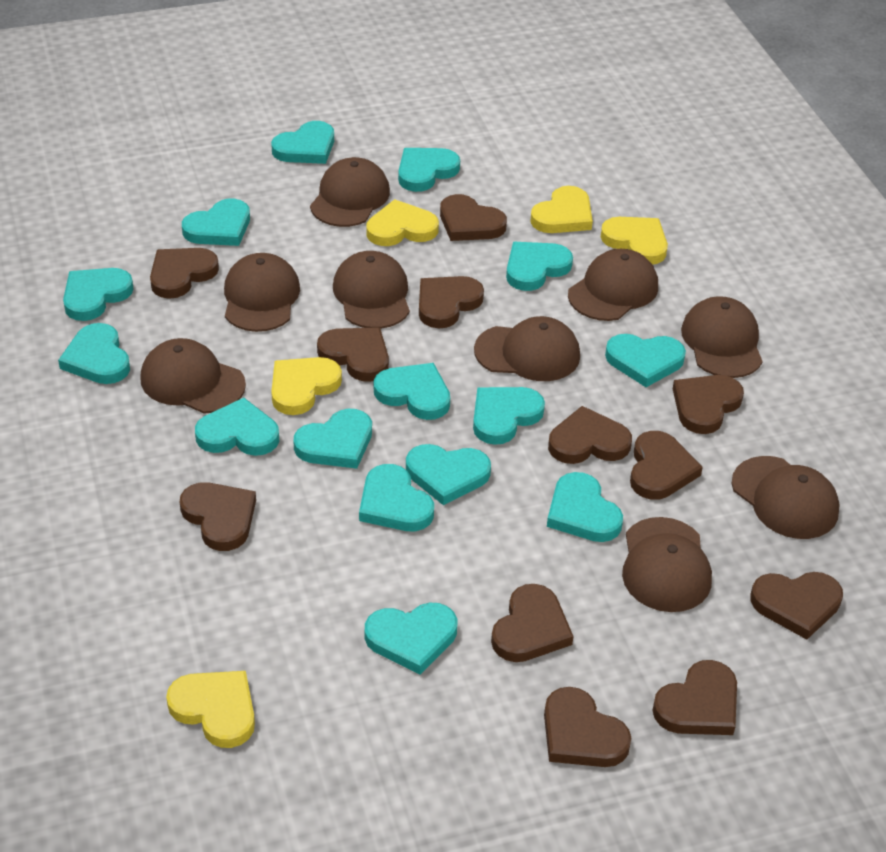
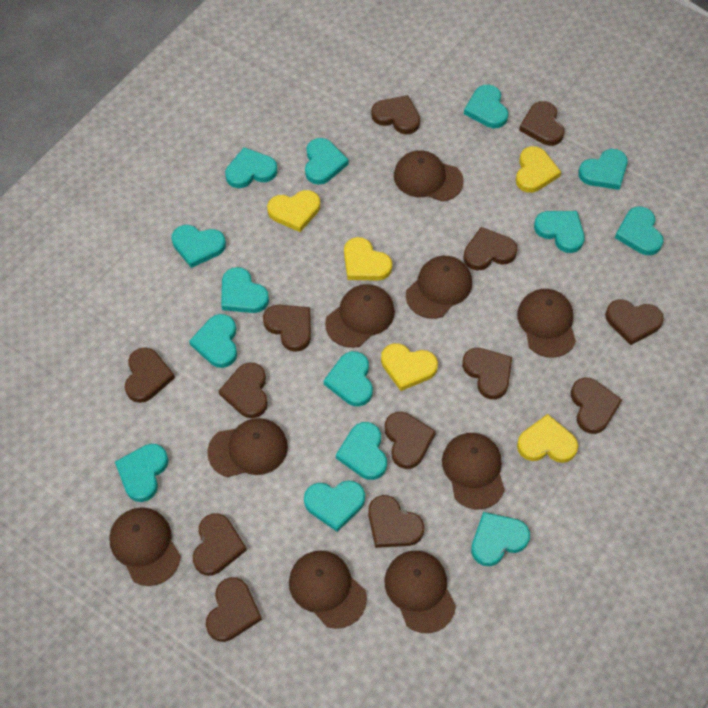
brown heart: [150,248,219,299] [180,482,256,551] [317,327,389,382] [419,276,484,329] [440,194,507,241] [491,584,573,662] [544,687,631,767] [548,406,632,464] [630,431,703,500] [652,660,737,735] [673,375,744,434] [750,572,843,640] = 12 -> [125,347,175,403] [193,513,247,576] [206,577,262,642] [219,362,268,418] [263,304,311,352] [368,495,424,548] [371,95,420,134] [385,412,436,469] [462,348,512,399] [463,227,518,270] [519,101,564,146] [571,378,622,434] [605,300,664,345] = 13
turquoise heart: [58,323,130,384] [63,268,134,321] [182,198,250,246] [195,398,279,456] [271,121,334,164] [293,409,372,469] [359,464,434,531] [365,603,457,674] [374,363,450,420] [398,148,460,192] [406,444,491,505] [473,387,545,445] [506,242,573,291] [547,472,623,542] [605,334,686,387] = 15 -> [115,444,168,502] [172,225,226,268] [189,314,237,368] [221,267,269,313] [225,147,277,188] [304,480,365,532] [305,138,349,185] [324,351,373,406] [336,422,387,480] [464,85,508,128] [471,512,530,566] [534,211,584,253] [578,149,628,190] [615,207,663,255] = 14

